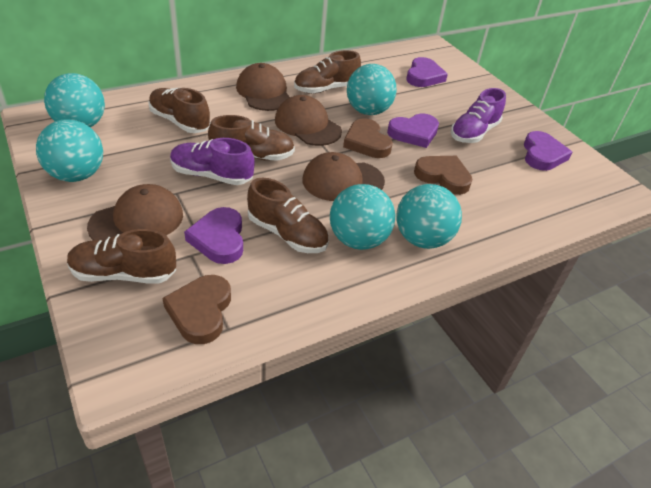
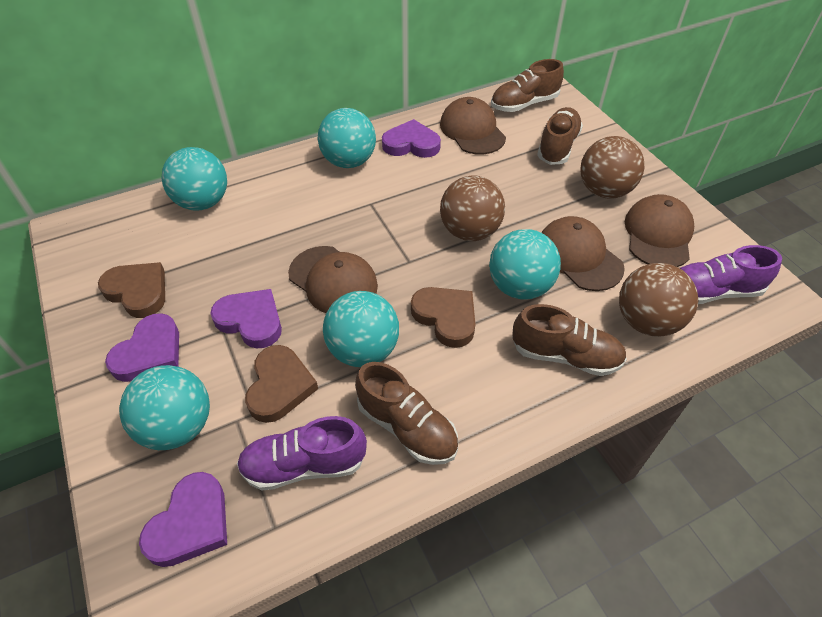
brown ball: none = 0 -> [440,176,505,241] [580,136,644,199] [619,263,698,337] = 3
brown shoe: [67,229,176,284] [148,88,210,133] [208,115,295,161] [247,178,329,253] [294,50,361,94] = 5 -> [355,362,458,465] [491,59,564,112] [512,304,627,376] [537,107,583,165] = 4

